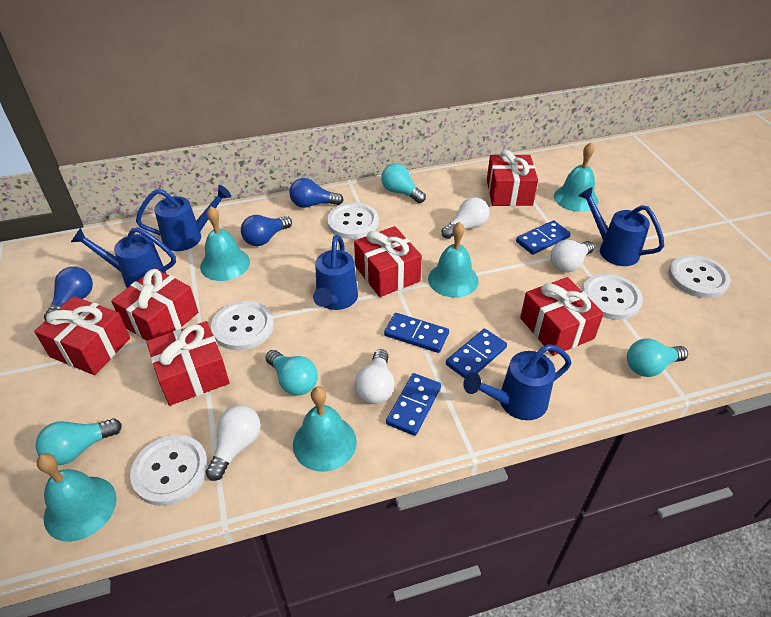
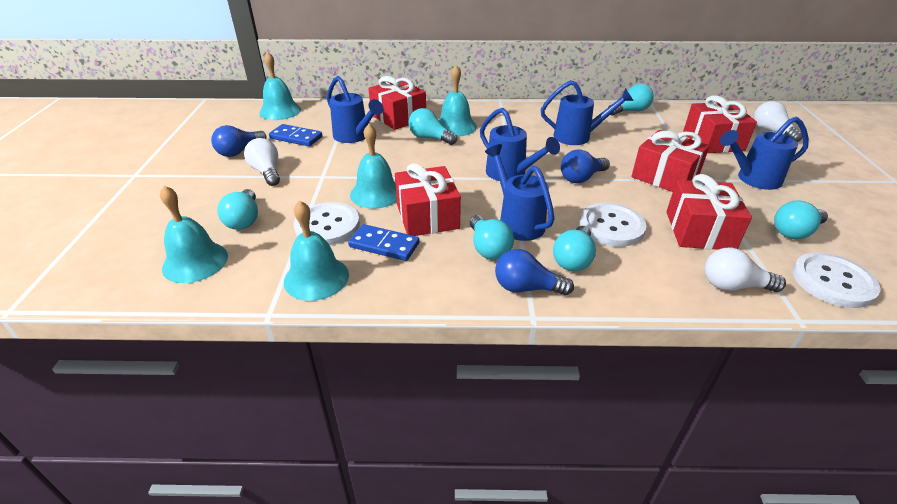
blue domino: [384,313,449,353] [386,373,441,436] [446,329,507,378] [516,220,571,255] = 4 -> [269,124,322,146] [348,224,420,261] = 2
red gift: [34,296,130,375] [111,268,198,341] [146,321,229,406] [354,226,422,297] [487,150,538,206] [520,277,604,356] = 6 -> [368,76,426,130] [395,163,461,236] [631,130,710,192] [666,174,752,250] [683,95,757,153] = 5
turquoise light bulb: [35,418,122,465] [265,350,318,396] [381,164,426,203] [627,338,688,377] = 4 -> [217,189,258,230] [408,108,457,145] [470,215,514,260] [553,226,596,271] [609,84,654,116] [774,200,828,239] = 6
white button: [130,435,209,506] [211,301,274,350] [327,203,379,239] [582,274,643,320] [668,255,731,298] = 5 -> [294,202,360,245] [579,203,646,247] [793,252,881,308] = 3
white light bulb: [206,405,261,481] [355,349,395,404] [442,197,489,239] [551,240,595,272] = 4 -> [244,138,280,186] [705,247,786,292] [753,101,803,142] = 3

